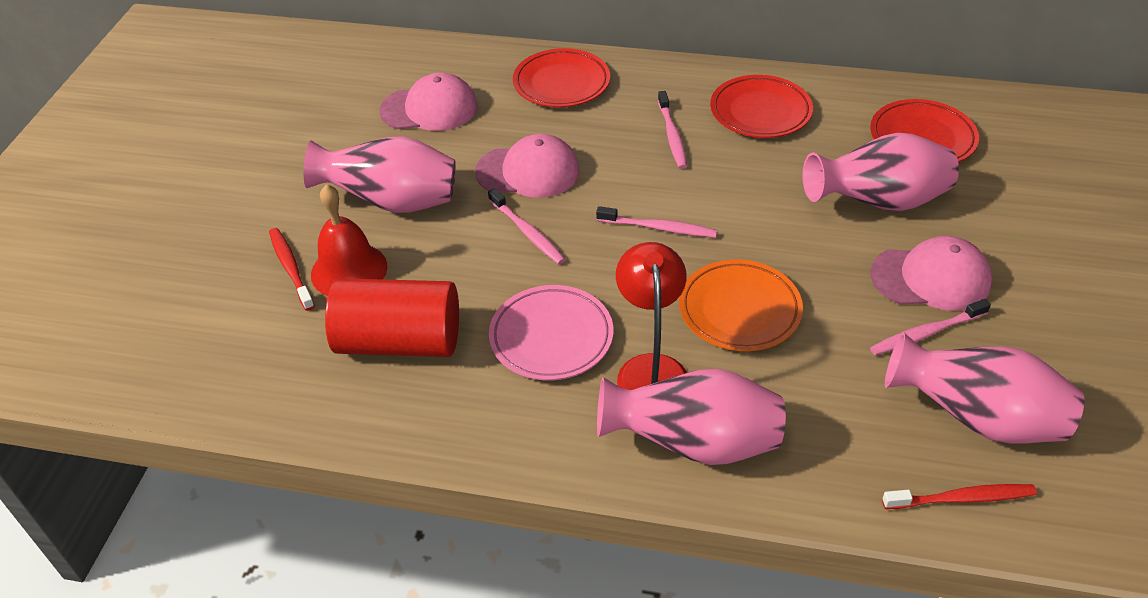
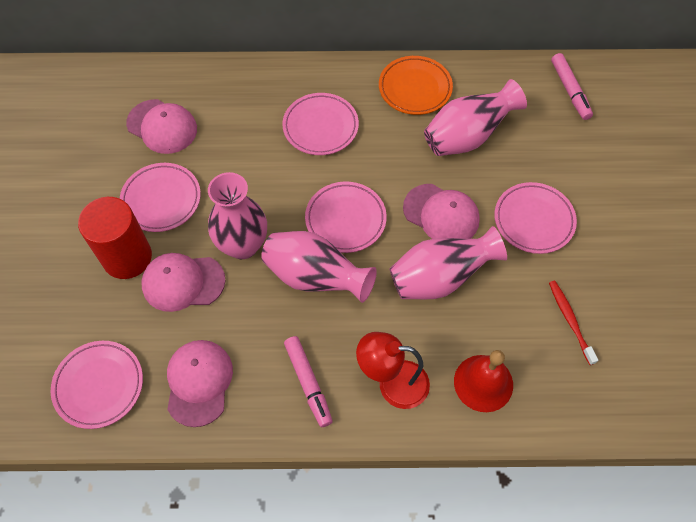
pink cap: [379,73,478,131] [475,134,580,198] [870,236,992,311] = 3 -> [126,99,197,154] [141,253,226,312] [167,340,233,427] [403,184,480,239] = 4
pink marker: none = 0 -> [284,336,333,427] [551,53,593,120] = 2
pink plate: [489,285,613,380] = 1 -> [51,341,143,429] [120,163,201,232] [282,93,359,155] [305,182,387,253] [494,182,577,254] = 5
pink toothbrush: [488,188,566,264] [596,206,717,238] [658,91,687,169] [870,299,991,355] = 4 -> none = 0
red plate: [513,48,610,107] [710,75,813,138] [870,99,979,162] = 3 -> none = 0
red toothbrush: [269,228,315,311] [882,484,1037,509] = 2 -> [549,281,598,365] = 1

